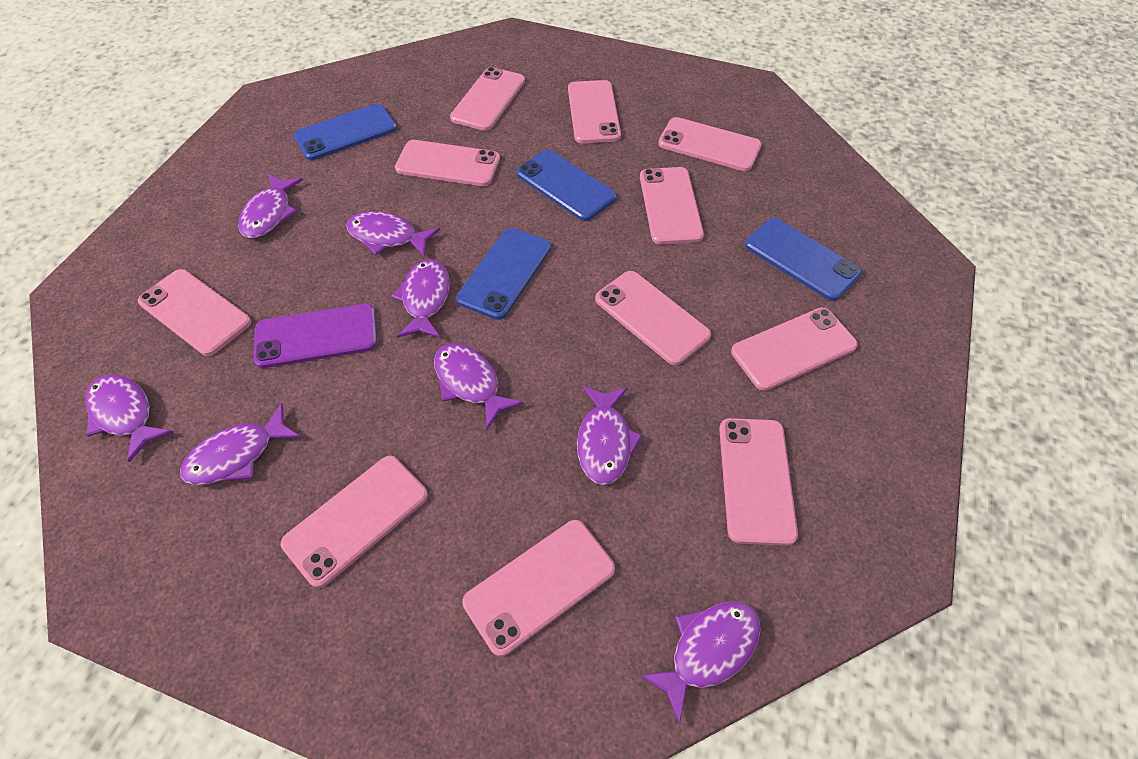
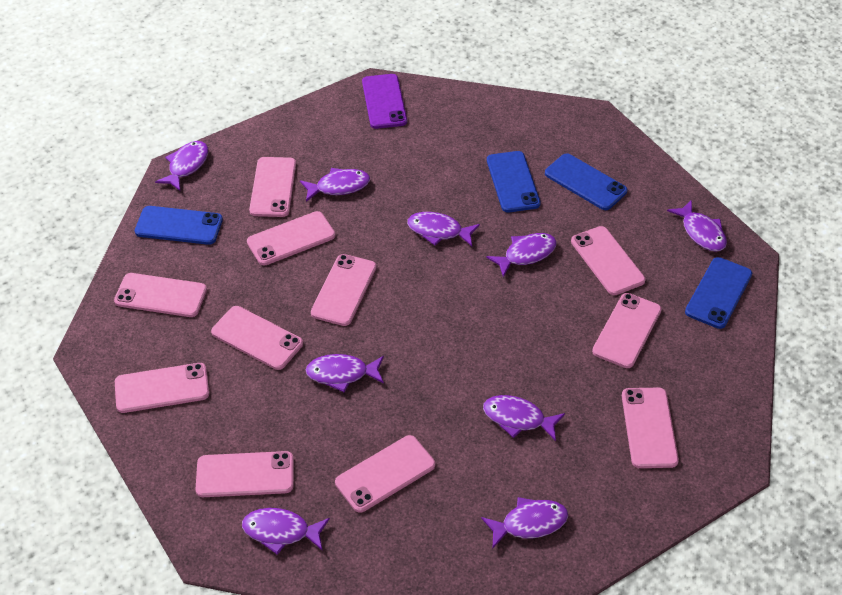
purple fish: [85,374,173,463] [180,403,301,485] [238,174,303,239] [346,211,440,257] [391,259,450,338] [434,343,524,429] [577,386,643,485] [639,601,761,724] = 8 -> [155,141,208,191] [242,508,330,555] [300,168,370,202] [306,354,384,392] [407,212,480,246] [481,497,568,548] [483,395,565,441] [486,233,557,277] [667,200,727,252] = 9

